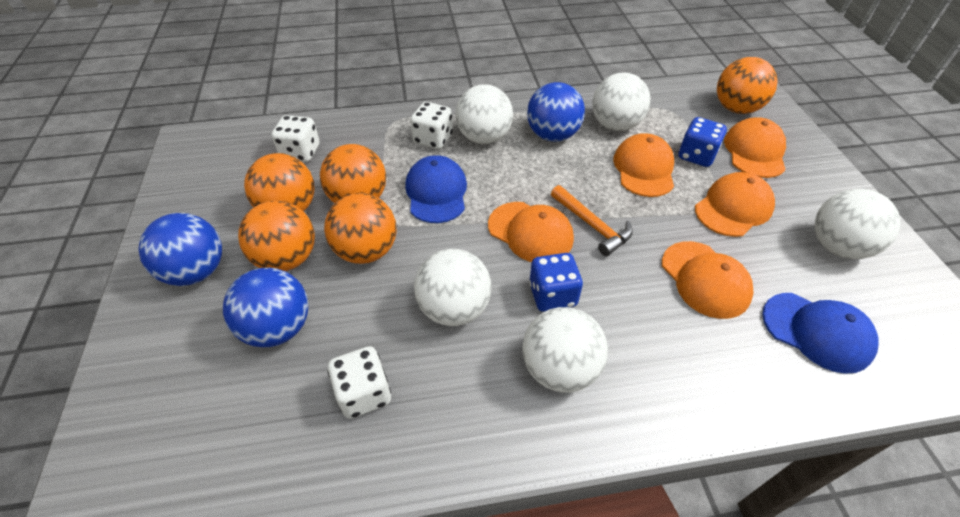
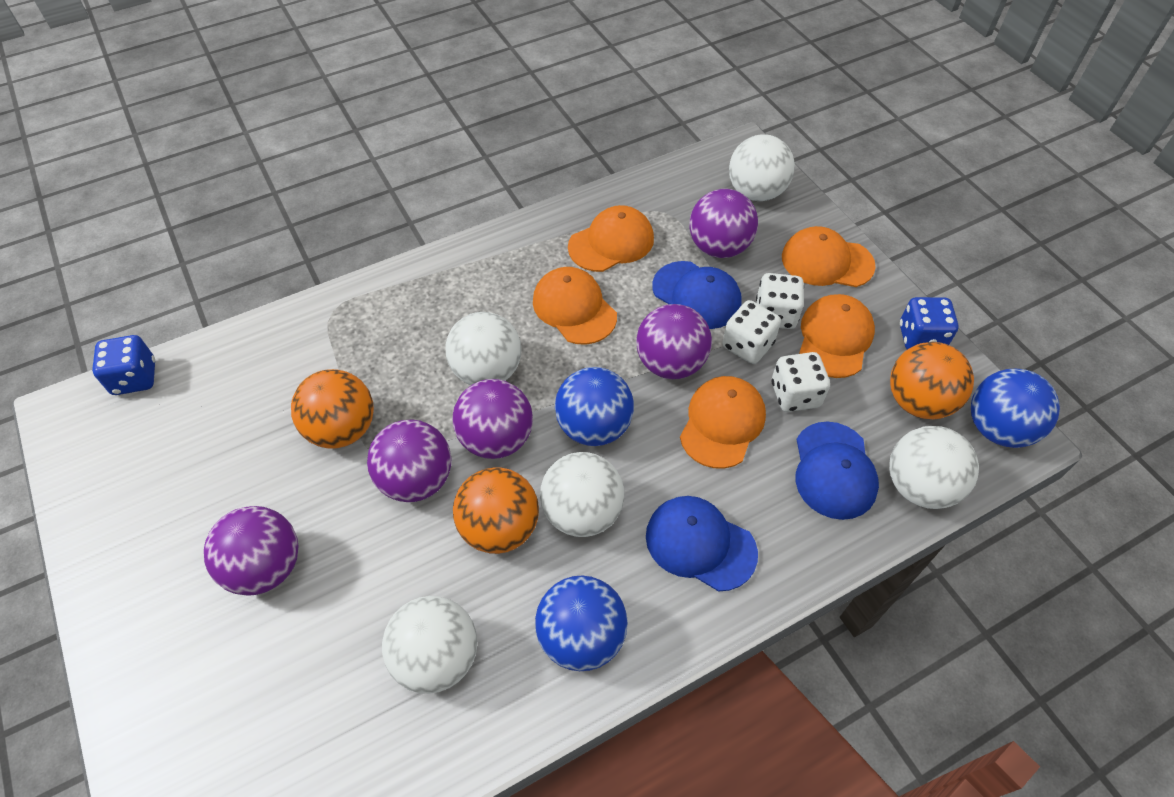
blue cap: [405,155,467,223] [762,293,879,374] = 2 -> [646,496,758,592] [652,261,742,329] [796,422,879,520] = 3
orange ball: [238,201,315,271] [244,153,315,211] [320,144,386,203] [324,193,397,264] [717,57,777,114] = 5 -> [291,369,374,449] [453,467,539,554] [890,342,974,419] = 3
orange hammer: [551,185,633,256] = 1 -> none = 0
purple ball: none = 0 -> [204,506,299,596] [367,420,451,502] [453,379,533,459] [636,304,712,379] [689,189,758,258] = 5

